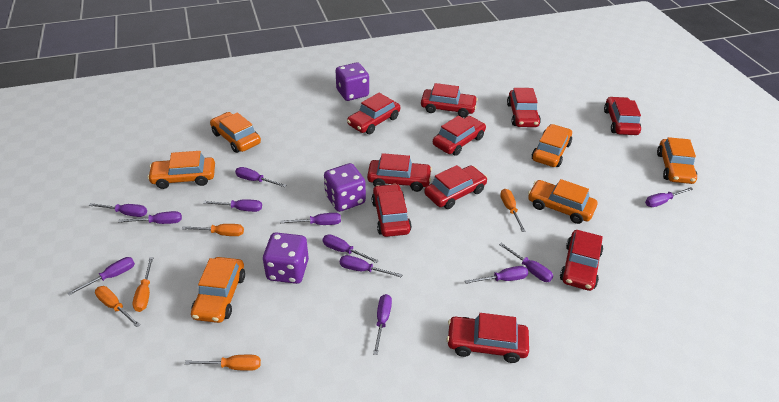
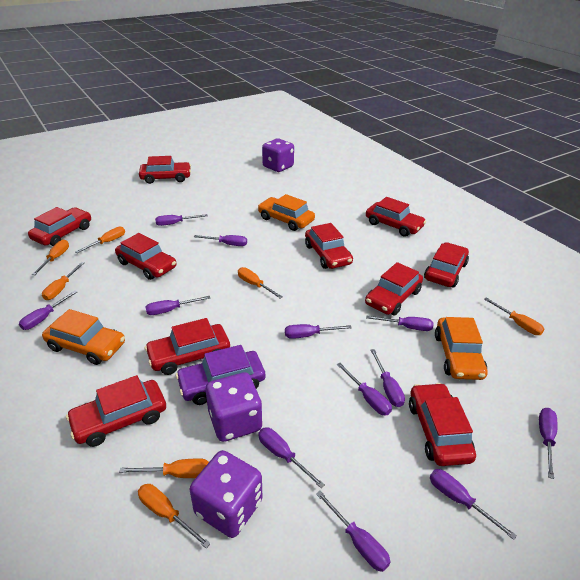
orange car: [147,151,215,189] [191,257,245,323] [210,112,261,153] [528,179,597,224] [532,124,572,167] [657,137,697,184] = 6 -> [42,309,125,365] [258,194,315,231] [435,317,487,380] = 3
orange screwdriver: [95,286,140,327] [132,257,154,312] [182,224,244,236] [185,355,261,371] [500,189,526,232] = 5 -> [32,240,69,275] [42,262,85,300] [75,227,125,253] [119,458,209,478] [138,484,211,548] [238,267,283,298] [484,298,544,335] = 7
purple car: none = 0 -> [175,345,265,405] = 1

